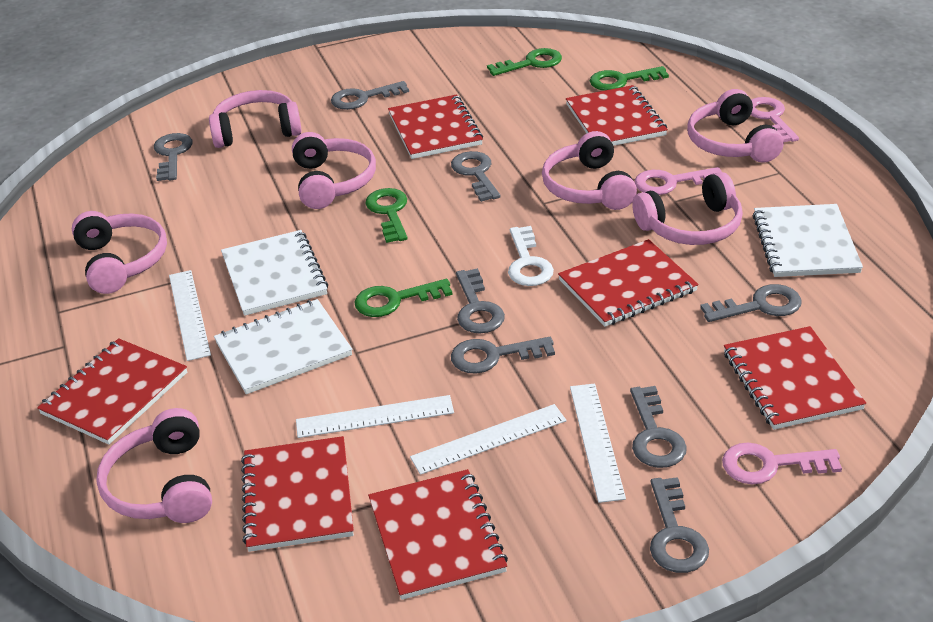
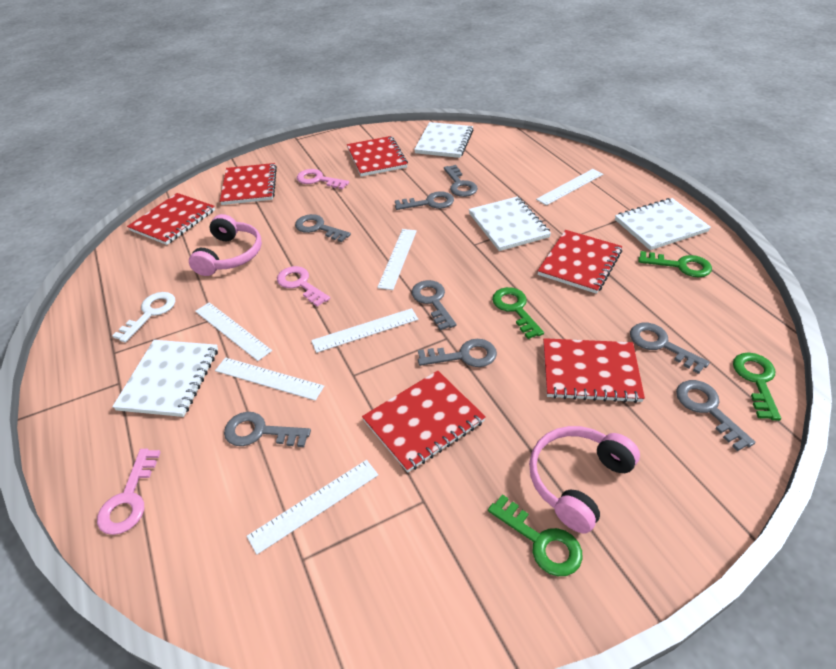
pink headphones: [72,211,167,294] [96,408,212,523] [209,90,302,148] [292,132,376,209] [542,131,637,210] [632,172,743,245] [687,89,784,163] = 7 -> [189,214,262,276] [529,426,640,533] = 2
red notebook: [37,338,187,445] [241,436,354,552] [368,469,508,600] [388,95,483,159] [558,239,699,327] [566,85,668,146] [724,326,866,430] = 7 -> [127,193,215,245] [220,163,277,205] [347,136,408,176] [362,370,486,472] [538,230,622,294] [543,338,645,403] = 6
white notebook: [214,299,352,394] [221,230,328,316] [752,204,863,277] = 3 -> [112,340,218,417] [414,122,473,158] [469,197,551,251] [615,198,711,250] = 4
white ruler: [169,270,211,361] [296,395,454,438] [410,404,567,475] [570,384,626,503] = 4 -> [195,302,272,361] [215,357,324,401] [246,460,378,555] [311,308,418,353] [377,229,417,290] [536,169,603,206] = 6

